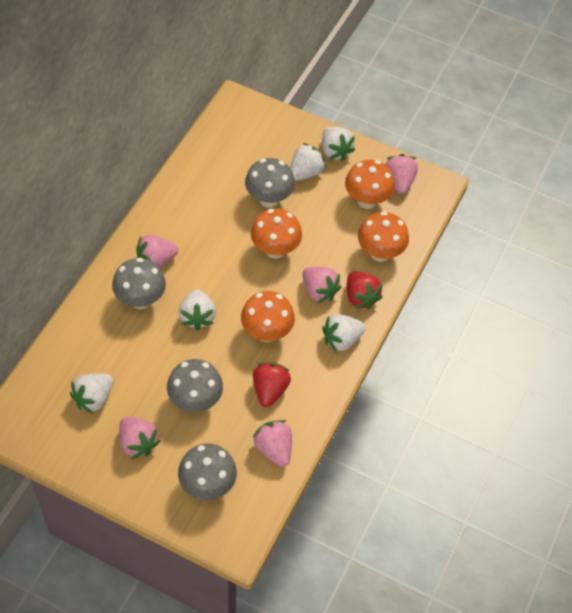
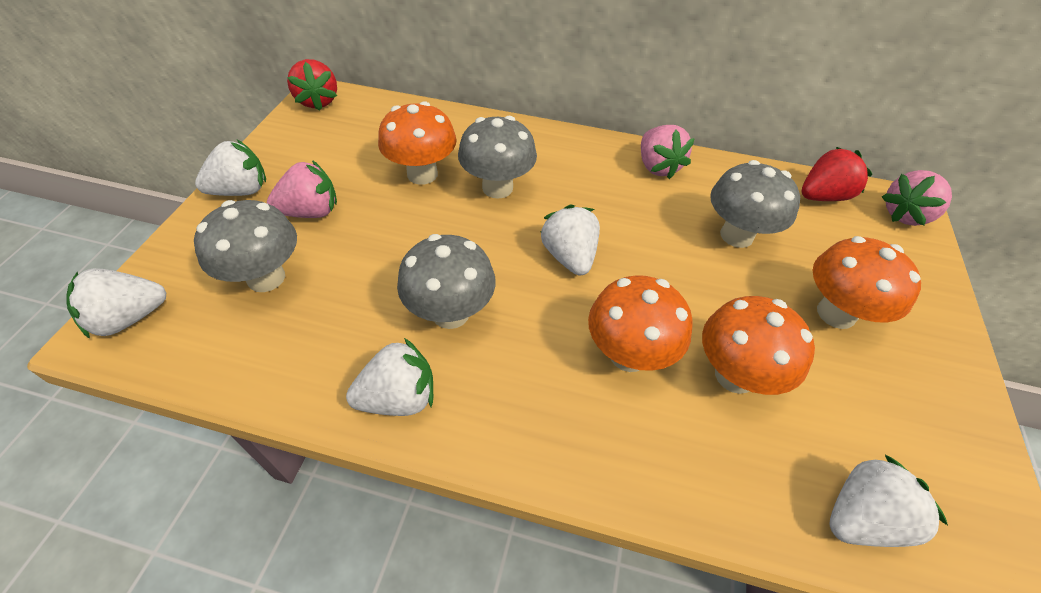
pink strawberry: [119,417,160,459] [136,235,178,268] [253,420,292,467] [303,267,341,304] [385,154,418,194] = 5 -> [267,160,337,218] [641,125,695,179] [882,170,952,226] = 3

